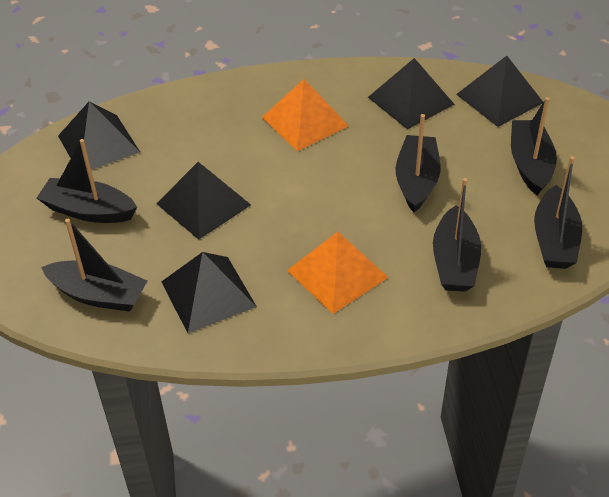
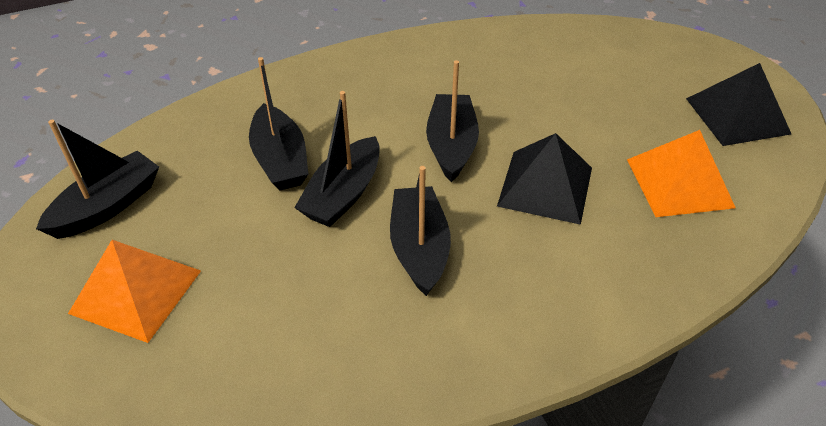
black boat: [37,139,137,223] [41,219,147,312] [396,114,440,212] [433,178,481,292] [511,97,557,195] [534,156,582,269] = 6 -> [36,120,159,239] [249,57,308,190] [294,91,380,227] [390,166,451,296] [426,60,479,182] = 5
black pyramid: [58,101,140,170] [156,162,251,240] [161,252,257,333] [368,58,454,130] [456,56,543,127] = 5 -> [497,133,592,225] [686,63,791,146] = 2

